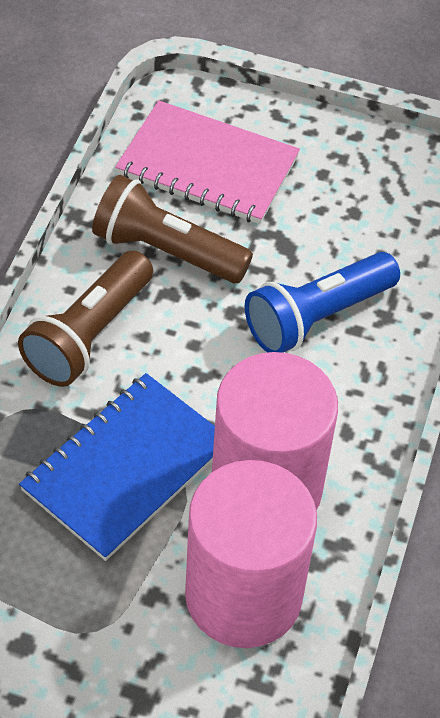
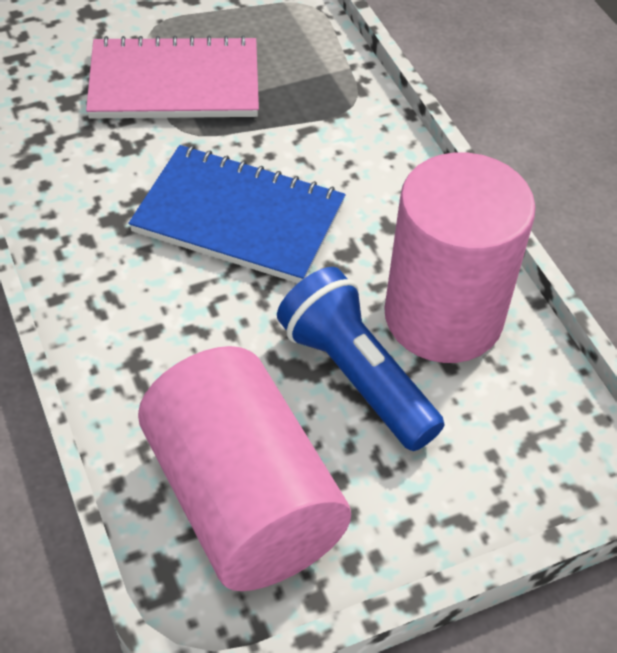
brown flashlight: [18,251,153,387] [92,175,253,283] = 2 -> none = 0

